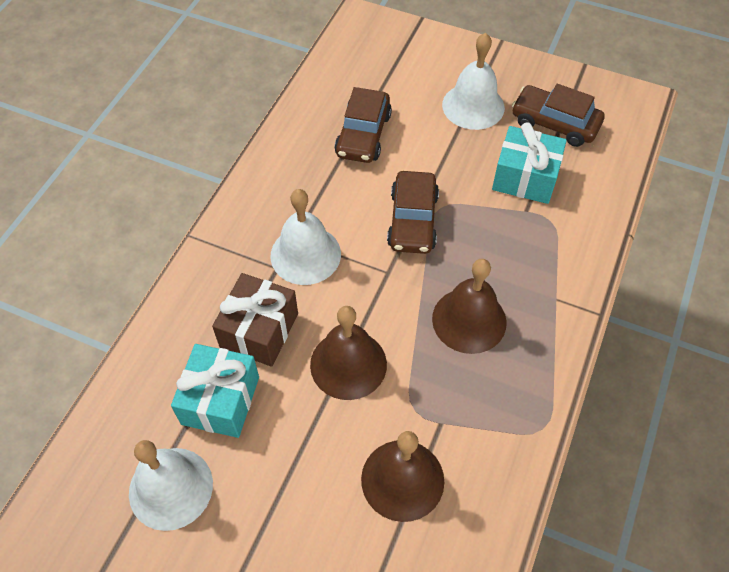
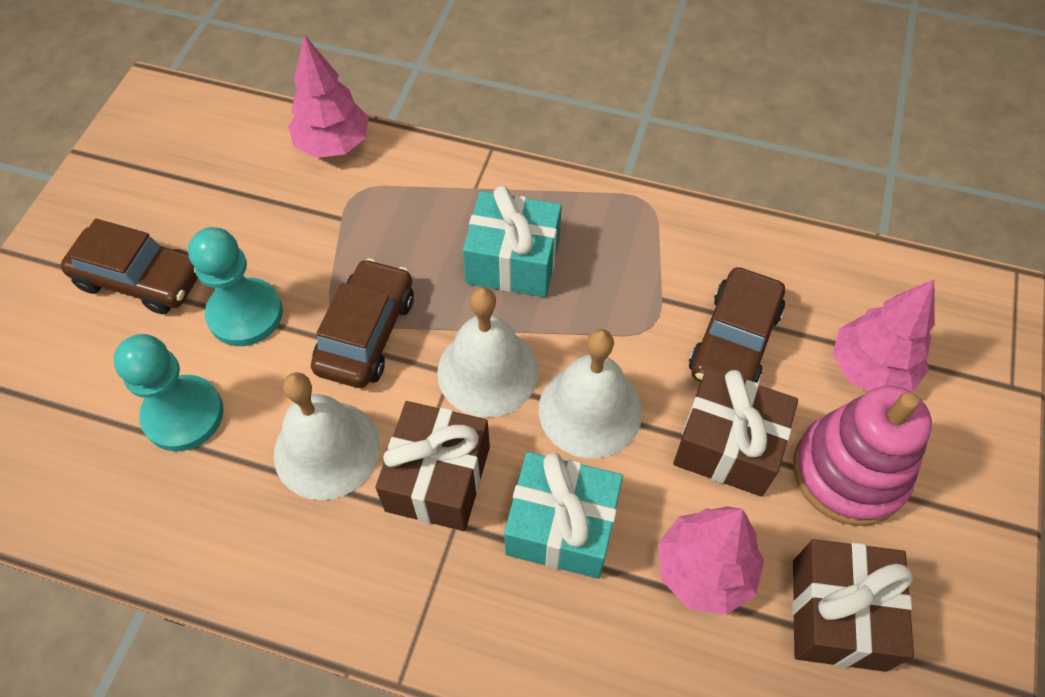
brown bell: [310,306,387,400] [361,431,444,522] [432,259,506,354] = 3 -> none = 0
brown gift: [212,273,298,367] = 1 -> [375,401,490,531] [673,368,798,497] [792,539,914,672] = 3
pink stacking toy: none = 0 -> [793,386,932,526] = 1
pink tree: none = 0 -> [288,35,369,158] [658,506,764,615] [833,279,935,392] = 3
turquoise pawn: none = 0 -> [114,334,224,451] [188,227,283,346] = 2

